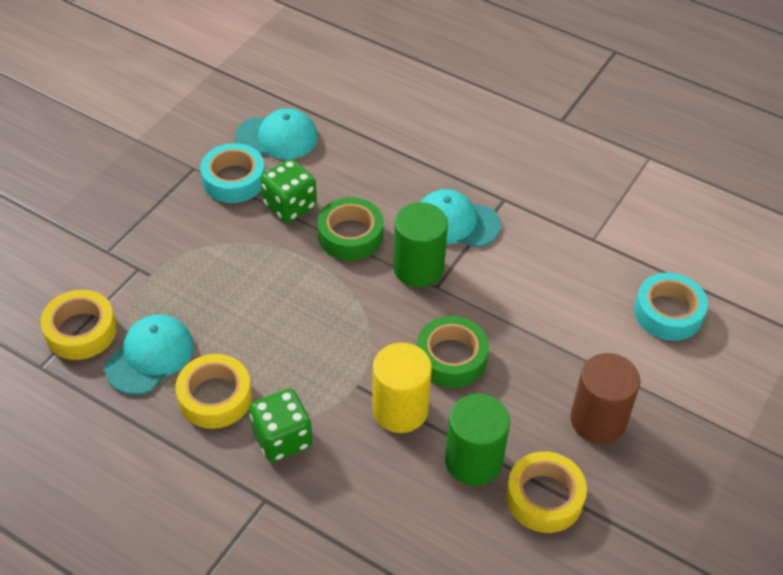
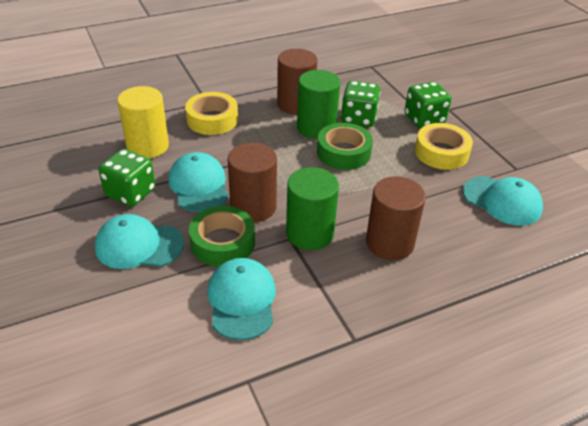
brown cylinder: [570,353,640,444] = 1 -> [228,142,277,222] [277,49,318,115] [366,176,426,260] = 3
green dice: [249,389,312,462] [260,159,317,223] = 2 -> [98,149,155,207] [341,81,380,127] [405,82,452,128] = 3
turquoise cap: [105,315,194,395] [235,108,318,159] [421,189,501,248] = 3 -> [95,214,184,269] [169,152,228,212] [207,258,276,340] [463,176,543,226] = 4
turquoise tape: [200,143,265,203] [634,272,708,341] = 2 -> none = 0
yellow tape: [40,290,117,360] [176,354,252,429] [506,451,587,533] = 3 -> [185,92,238,135] [415,123,473,170] = 2

